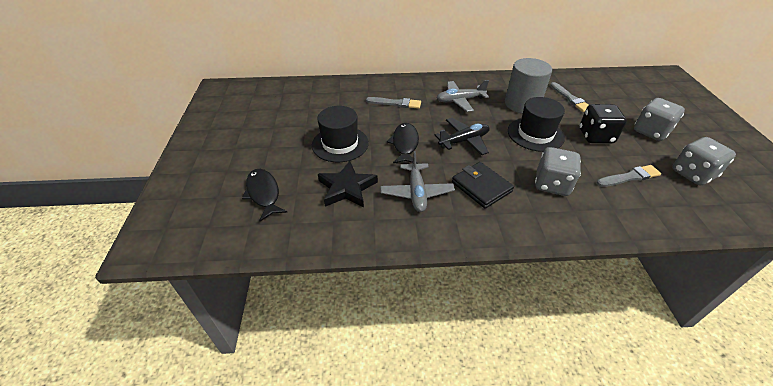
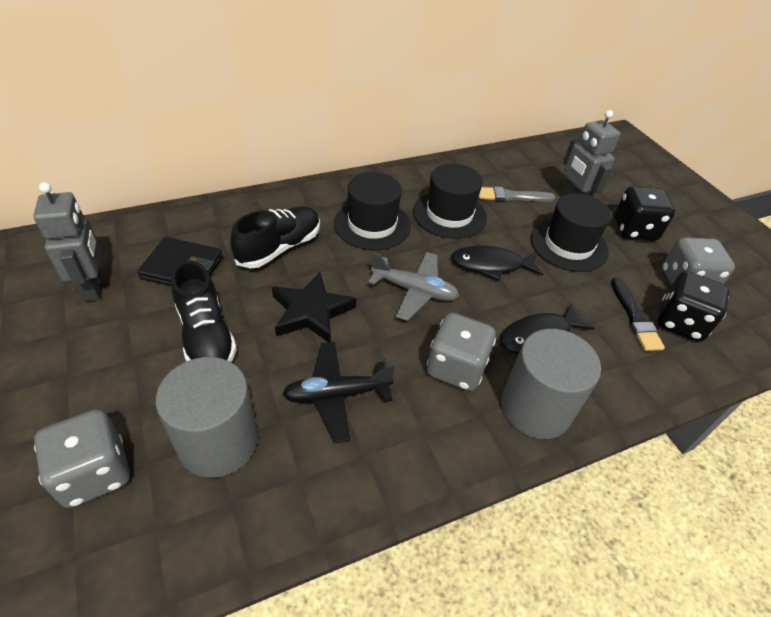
black brush: none = 0 -> [611,277,665,351] = 1
black dice: [579,104,627,143] = 1 -> [614,186,675,241] [658,271,729,342] = 2
black hat: [312,106,369,162] [508,97,565,152] = 2 -> [334,172,411,250] [413,164,487,239] [530,193,611,272] = 3
black shoe: none = 0 -> [171,260,237,362] [230,206,320,268] = 2
grey brush: [366,97,421,109] [550,82,589,112] [597,165,661,187] = 3 -> [479,187,555,202] = 1
grey cylinder: [505,58,552,114] = 1 -> [156,357,258,478] [501,329,601,439] = 2
grey plane: [380,151,455,212] [437,80,489,112] = 2 -> [368,252,459,321] = 1
grey robot: none = 0 -> [33,182,102,302] [561,110,620,197] = 2

